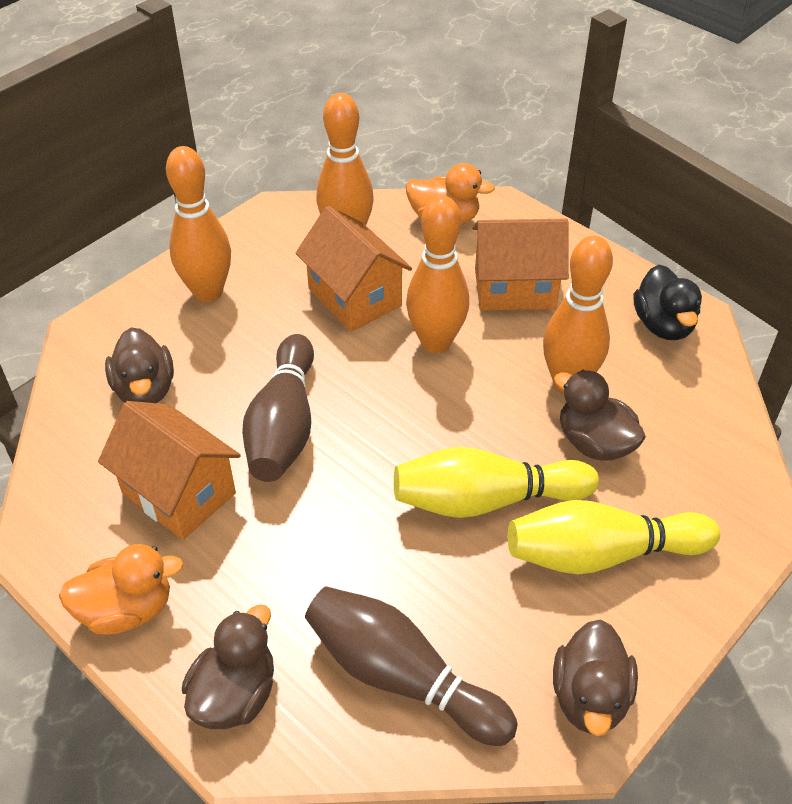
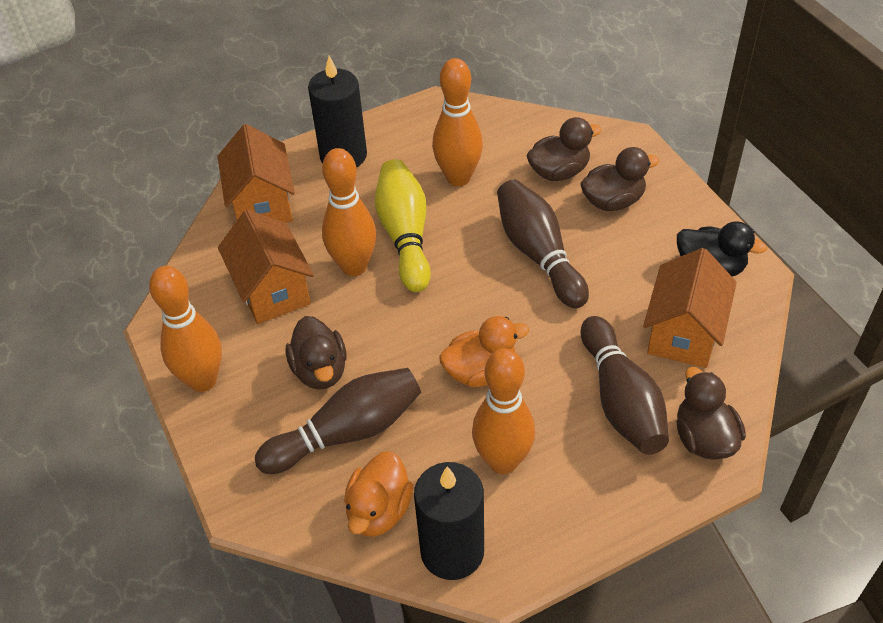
black candle: none = 0 -> [308,56,367,168] [414,462,484,580] = 2
brown bowling pin: [242,334,314,482] [305,586,518,746] = 2 -> [255,368,421,474] [497,179,589,308] [581,316,669,455] = 3
yellow bowling pin: [394,447,599,518] [508,500,720,574] = 2 -> [375,159,431,292] = 1

